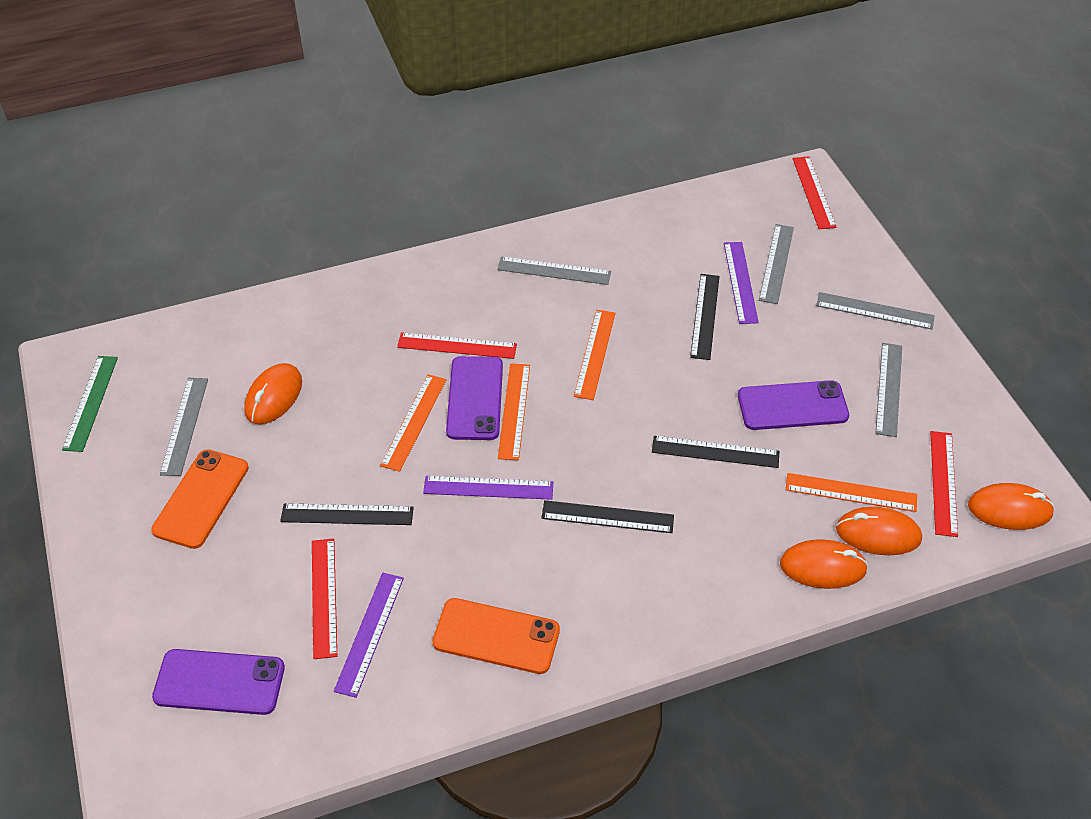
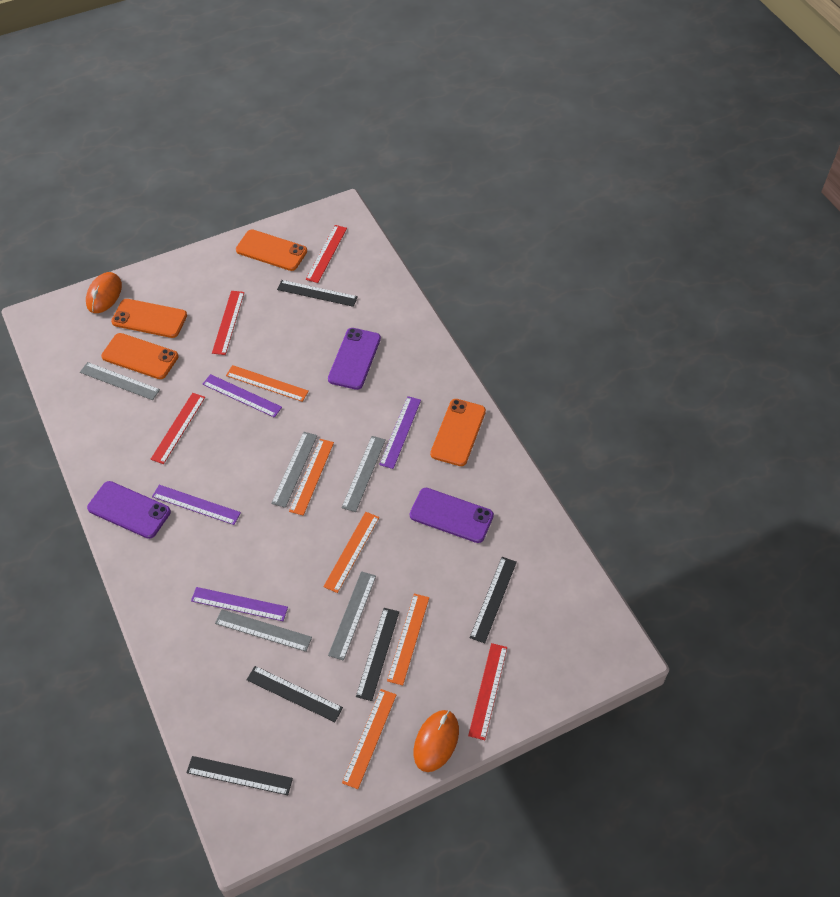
black ruler: [280,503,414,525] [541,500,674,533] [652,436,779,468] [690,274,720,360] = 4 -> [187,756,293,795] [246,666,343,722] [277,280,358,307] [356,608,399,701] [470,557,517,643] = 5
green ruler: [62,356,118,452] = 1 -> none = 0
orange mouse: [244,363,302,425] [780,539,868,589] [836,507,922,555] [968,483,1055,530] = 4 -> [86,272,122,313] [414,710,459,772] = 2
orange phone: [151,449,249,549] [432,598,560,674] = 2 -> [101,333,178,379] [111,299,187,338] [236,230,307,271] [430,399,486,466] = 4
orange ruler: [380,374,446,472] [498,363,530,460] [574,310,615,400] [786,473,917,512] = 4 -> [226,365,309,402] [289,439,334,516] [323,512,379,593] [342,689,396,789] [387,594,429,685] = 5
purple ruler: [334,573,404,698] [423,476,553,500] [724,242,759,324] = 3 -> [152,485,241,525] [191,587,288,621] [202,374,282,418] [379,396,421,469] = 4

